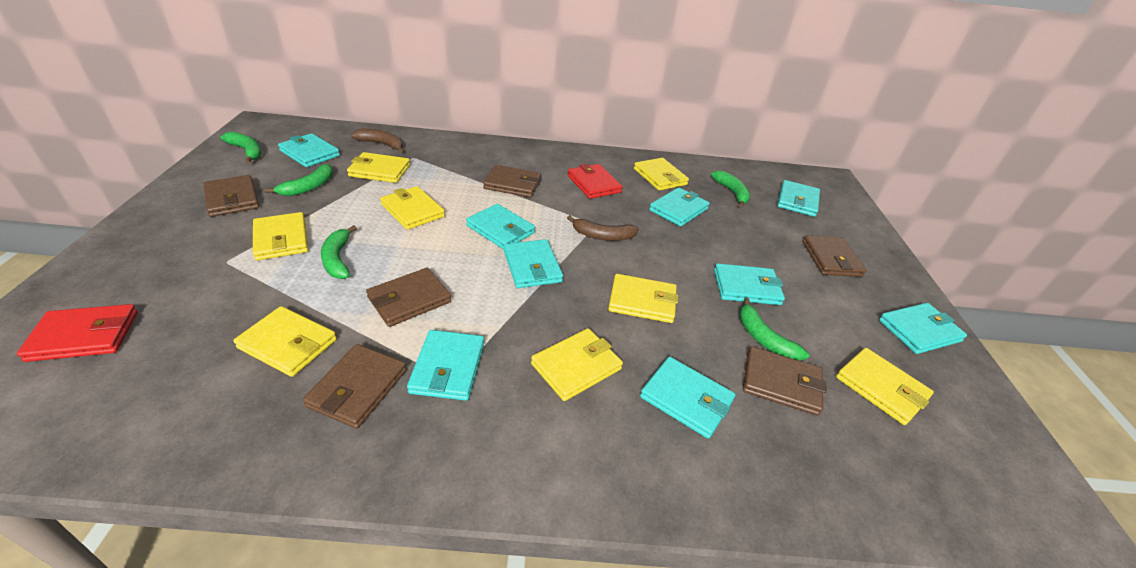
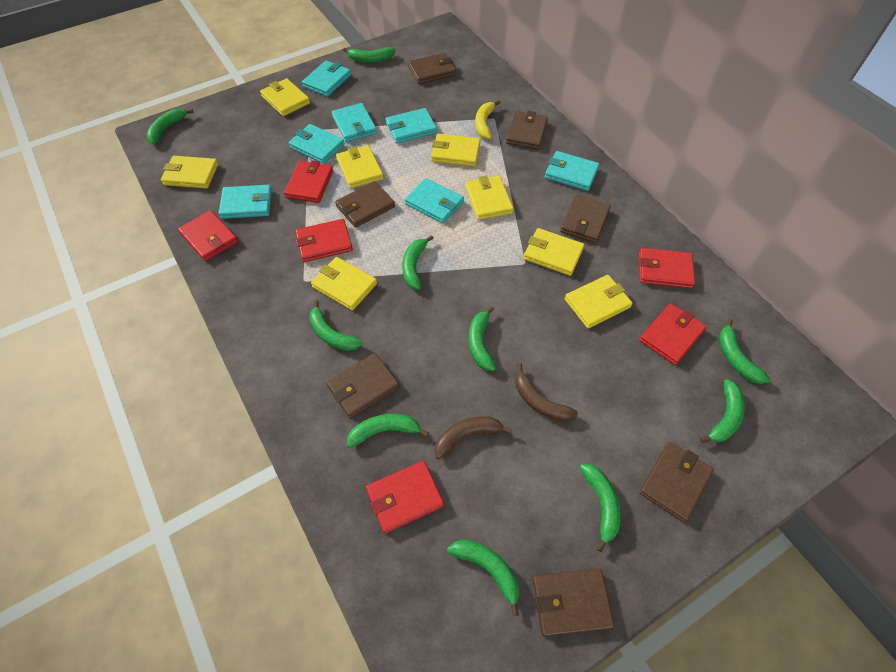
brown wallet: [203,175,259,217] [303,344,407,429] [366,268,452,327] [483,165,541,197] [743,346,827,416] [802,235,867,277] = 6 -> [326,353,399,418] [335,181,395,228] [408,53,456,84] [506,111,548,149] [532,569,614,637] [560,195,611,243] [639,442,714,522] = 7
green banana: [220,132,261,163] [265,164,333,196] [321,225,357,279] [711,171,750,207] [739,298,809,361] = 5 -> [146,109,194,145] [309,300,363,351] [343,47,395,63] [347,414,429,448] [402,235,434,290] [447,540,519,616] [469,306,496,371] [579,464,621,552] [700,379,745,443] [719,319,770,384] = 10
red wallet: [17,304,138,362] [567,164,622,199] = 2 -> [178,210,238,261] [284,160,333,203] [295,219,353,262] [366,461,444,534] [639,248,695,288] [639,303,706,365] = 6
turquoise wallet: [278,133,340,167] [407,330,484,401] [466,204,535,249] [504,239,563,288] [640,357,735,439] [649,187,710,227] [714,263,785,305] [777,180,820,217] [879,303,967,354] = 9 -> [219,185,272,219] [288,124,345,164] [302,61,351,97] [332,103,377,142] [386,108,437,143] [405,178,464,224] [545,151,599,191] = 7
yellow banana: none = 0 -> [475,100,500,139] = 1

